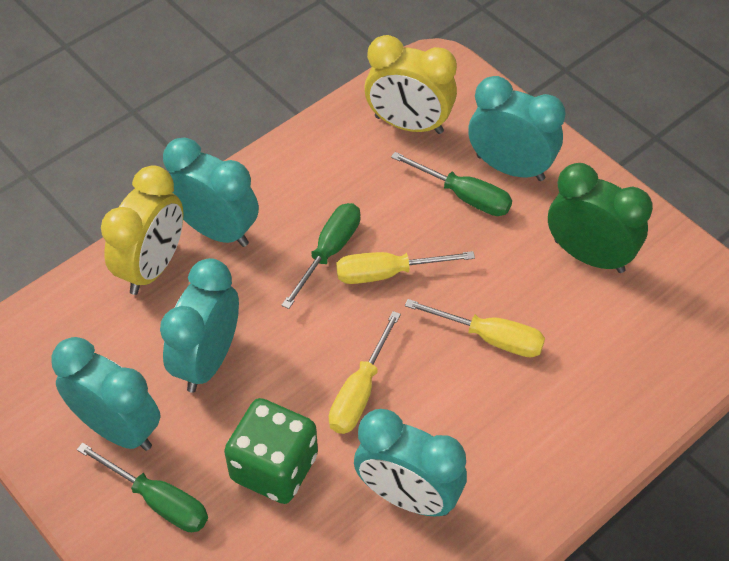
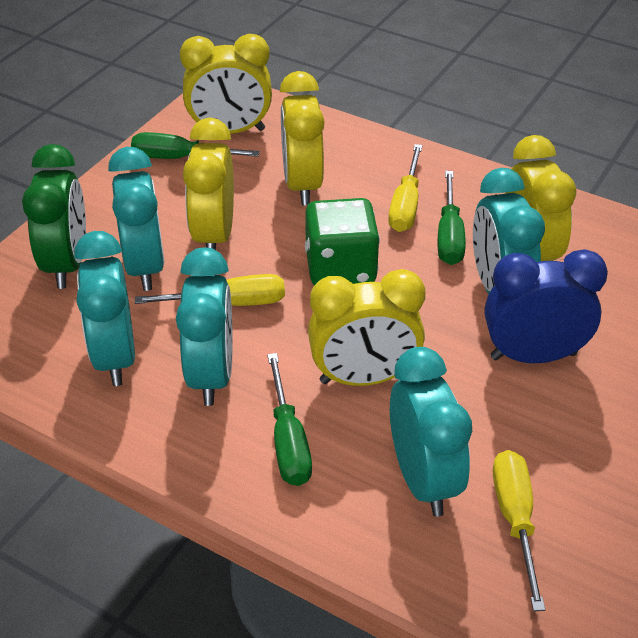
blue clock: none = 0 -> [485,249,608,363] = 1
yellow clock: [101,165,184,295] [364,35,457,134] = 2 -> [180,34,272,134] [183,118,234,250] [280,71,325,205] [308,269,425,386] [505,135,576,261] = 5

